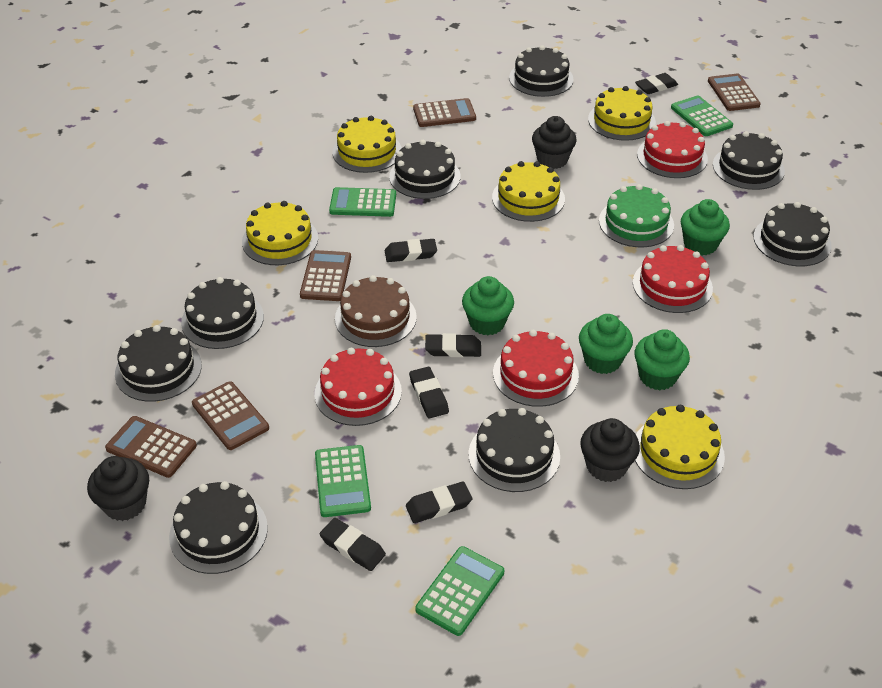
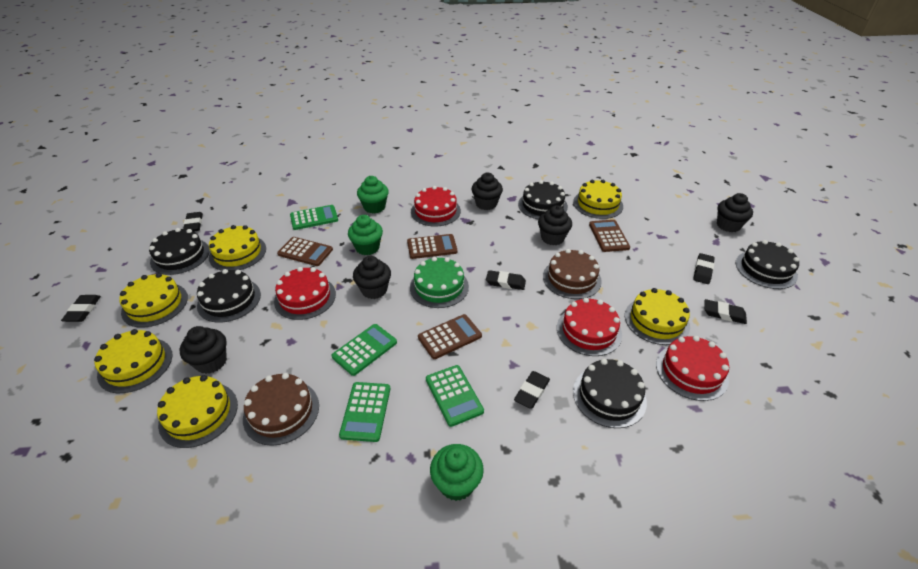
black cake: [115,325,202,402] [169,481,268,574] [181,277,264,349] [389,140,461,199] [468,408,560,492] [509,45,574,97] [713,131,785,190] [754,202,832,266] = 8 -> [149,228,210,275] [197,269,261,323] [518,180,568,220] [573,359,647,428] [736,240,799,289] = 5
black cupcake: [87,456,149,521] [532,116,576,169] [580,418,640,482] = 3 -> [179,326,227,374] [353,256,391,299] [471,172,503,210] [538,205,572,245] [717,193,753,233] = 5
brown cake: [335,275,417,347] = 1 -> [243,373,319,446] [543,249,602,299] = 2
brown calculator: [105,416,197,478] [192,381,269,450] [300,250,351,301] [413,98,476,127] [708,73,761,111] = 5 -> [277,237,333,266] [407,234,458,259] [418,314,482,359] [589,220,630,252] = 4
green cupcake: [462,276,514,335] [579,314,633,374] [635,329,690,390] [681,199,730,255] = 4 -> [348,215,383,255] [357,176,389,214] [430,444,484,501] = 3
yellow cake: [242,201,318,265] [332,116,402,173] [492,161,565,222] [588,86,656,141] [635,405,725,489] = 5 -> [94,329,173,393] [119,273,188,328] [157,375,238,448] [209,225,266,271] [573,180,623,219] [625,288,690,345] = 6

